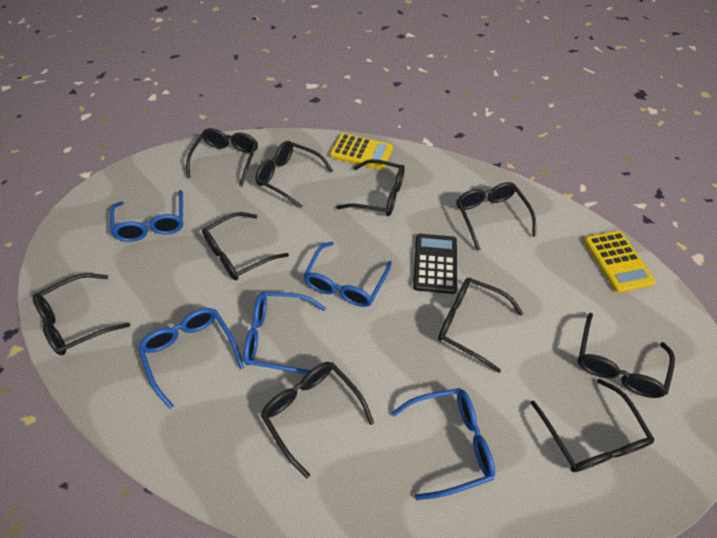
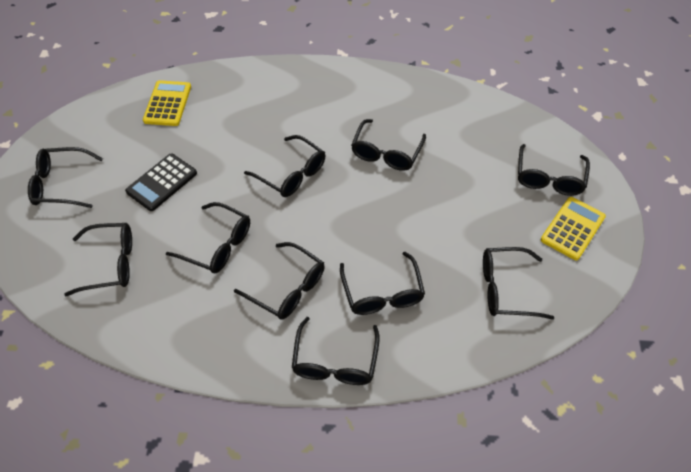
blue glasses: [110,190,183,242] [138,308,244,409] [244,292,326,374] [303,242,392,307] [391,388,495,500] = 5 -> none = 0

